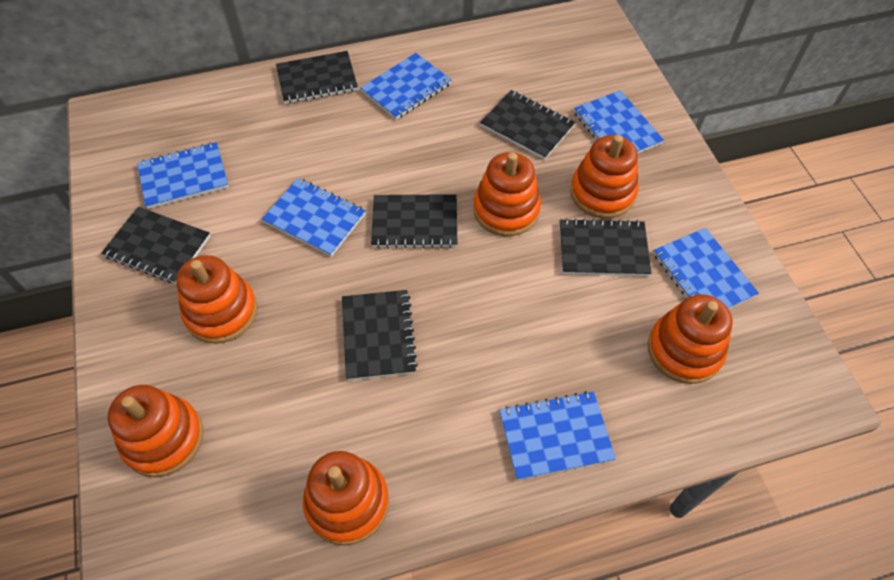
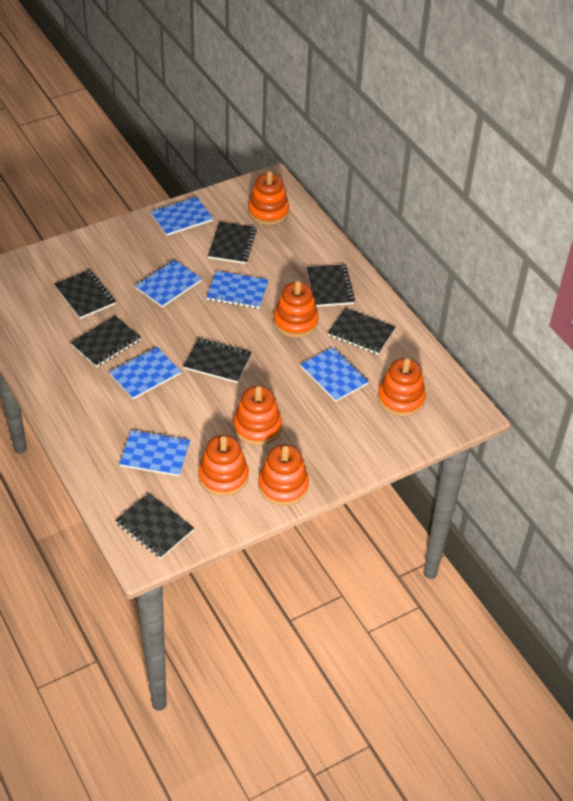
black notebook: [101,207,210,283] [276,51,358,104] [342,290,418,380] [371,194,457,249] [480,90,575,160] [560,218,652,276] = 6 -> [54,269,116,319] [70,316,141,367] [115,493,194,558] [183,338,252,383] [208,222,257,264] [307,264,355,307] [328,308,395,355] = 7

